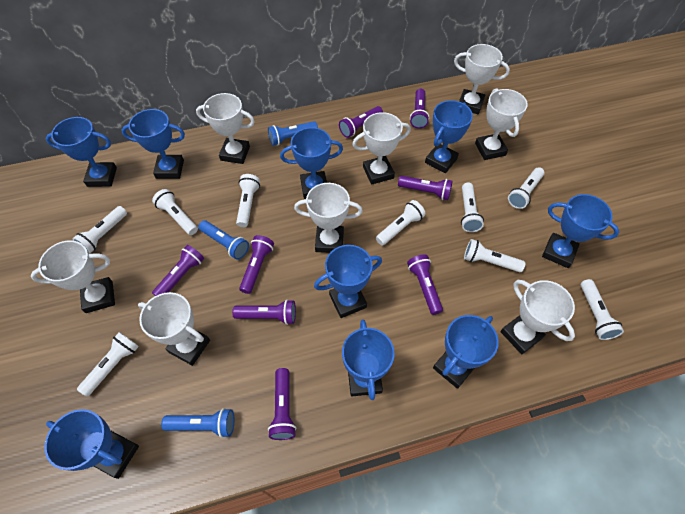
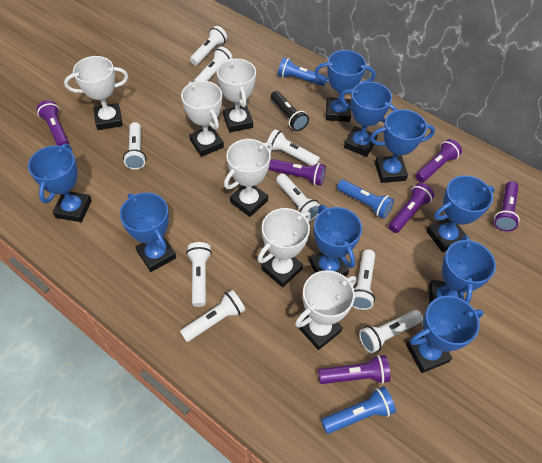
black flashlight: none = 0 -> [271,91,309,131] = 1
purple flashlight: [152,245,204,296] [232,300,296,325] [239,235,274,294] [268,368,296,440] [339,106,383,138] [398,176,453,200] [407,254,443,315] [410,89,429,129] = 8 -> [37,100,69,146] [269,159,326,186] [318,355,391,384] [388,183,434,233] [415,139,462,182] [494,181,520,231] = 6
white trophy: [31,240,115,313] [138,292,210,366] [196,93,255,164] [294,183,363,253] [352,112,411,185] [454,44,510,114] [475,88,528,160] [500,280,575,354] = 8 -> [64,56,128,130] [181,81,224,157] [217,58,256,132] [224,139,272,217] [258,208,311,287] [295,270,357,350] = 6

